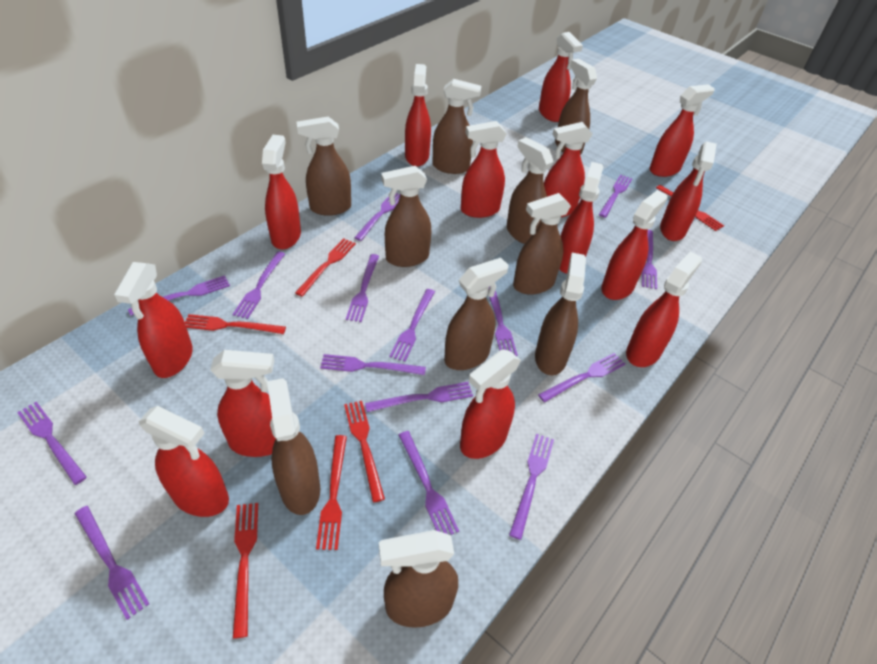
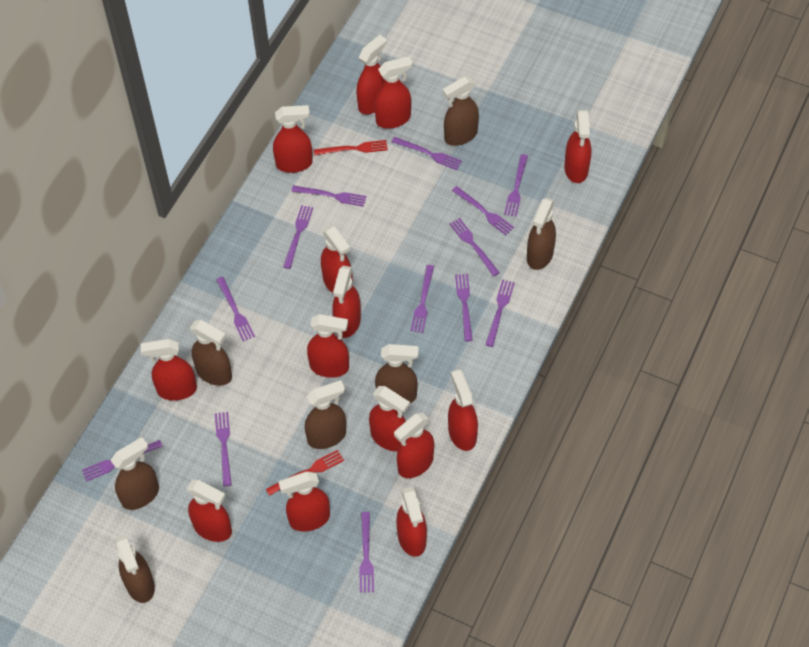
brown spray bottle: [267,378,320,515] [297,116,351,216] [379,530,458,628] [381,166,431,267] [432,79,481,174] [444,258,509,370] [506,137,554,244] [513,193,571,295] [535,253,586,375] [555,59,597,155] = 10 -> [110,437,159,510] [115,534,155,603] [190,320,232,386] [305,380,346,449] [375,344,419,403] [443,76,479,146] [527,197,556,270] = 7
purple fork: [17,402,87,485] [75,506,149,620] [128,275,230,316] [233,251,285,319] [320,354,426,375] [346,254,379,322] [354,193,400,241] [365,382,473,412] [389,289,435,362] [398,431,459,535] [488,286,518,356] [509,434,554,540] [538,353,625,402] [599,175,632,218] [642,230,657,289] = 15 -> [82,440,163,481] [215,412,232,487] [216,277,255,341] [283,205,313,269] [291,186,366,207] [359,512,374,593] [392,137,462,170] [410,265,434,333] [449,218,500,276] [452,186,514,235] [455,274,473,342] [485,280,515,347] [504,154,528,217] = 13
red fork: [185,314,286,334] [233,503,258,639] [295,238,356,297] [316,435,347,550] [344,401,385,502] [656,185,724,231] = 6 -> [266,450,344,496] [314,140,388,155] = 2

